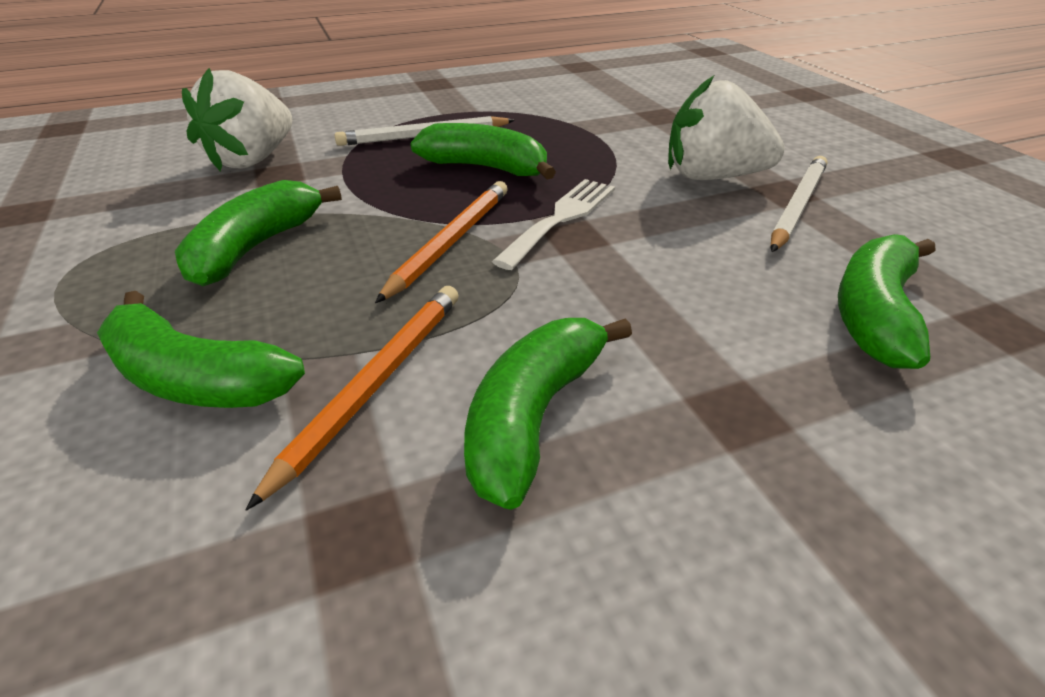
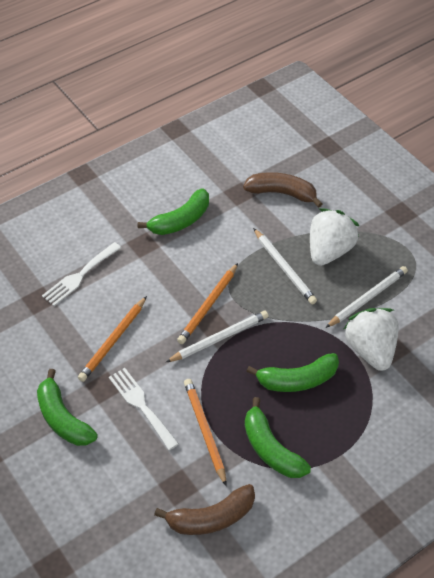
brown banana: none = 0 -> [154,484,255,535] [243,172,323,208] = 2
green banana: [97,291,305,408] [175,180,342,286] [410,123,556,180] [464,318,632,510] [838,234,936,369] = 5 -> [37,369,98,446] [137,188,209,235] [245,397,311,478] [246,353,339,392] = 4
orange pencil: [246,286,459,511] [375,181,508,303] = 2 -> [78,296,147,382] [177,263,238,344] [184,379,227,486] = 3
white fork: [492,179,615,270] = 1 -> [42,242,121,306] [109,368,179,450] = 2
white pencil: [334,116,515,146] [771,156,828,252] = 2 -> [166,311,268,362] [253,228,317,304] [326,266,408,328] = 3

